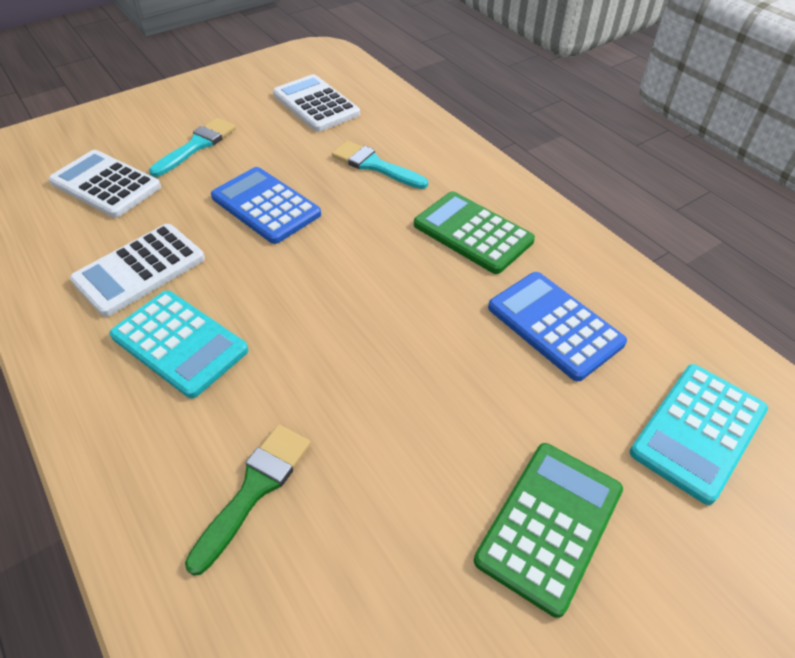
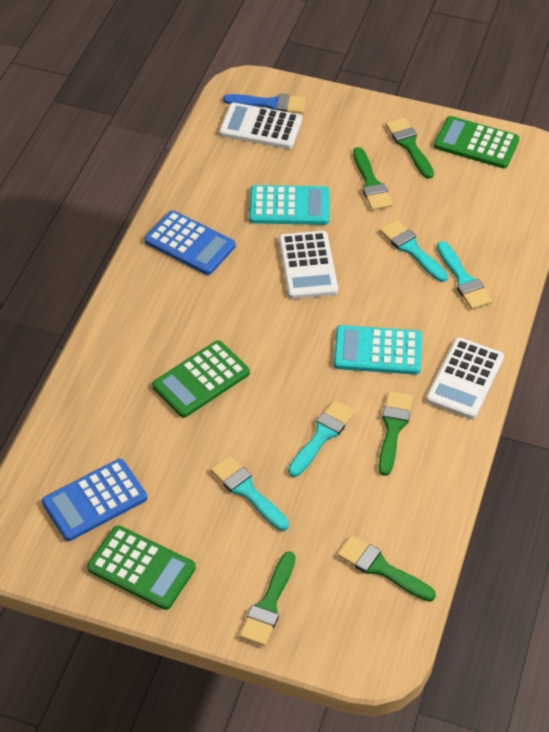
blue brush: none = 0 -> [223,94,306,114] = 1
green brush: [185,425,311,576] = 1 -> [239,551,296,646] [337,535,436,602] [353,147,393,210] [379,391,413,476] [385,118,434,179] = 5
green calculator: [414,191,535,274] [474,443,623,618] = 2 -> [87,525,196,610] [152,340,250,418] [434,116,520,168] = 3
turquoise brush: [149,118,236,177] [332,141,428,189] = 2 -> [210,455,289,531] [288,400,355,477] [380,220,448,282] [437,241,492,310] = 4

